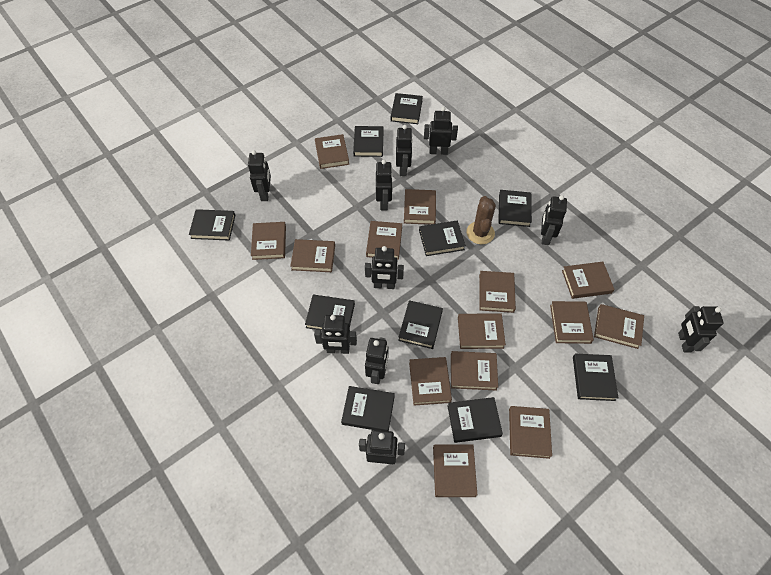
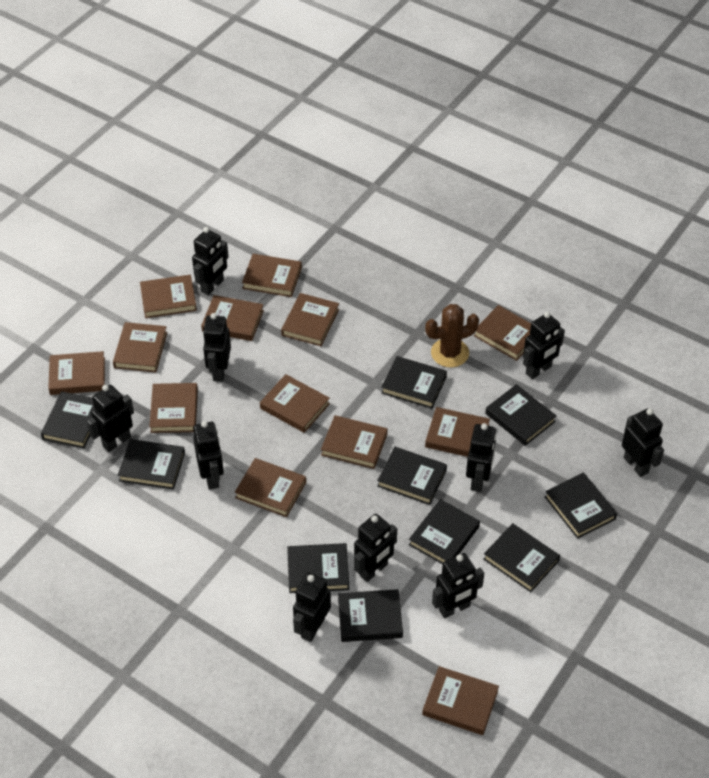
brown book: [251,222,286,260] [290,239,335,272] [315,134,349,169] [366,221,402,260] [404,189,436,225] [409,357,452,406] [433,445,477,497] [451,351,498,391] [458,313,506,349] [479,271,516,313] [509,406,552,459] [550,301,594,344] [562,262,615,299] [594,304,644,349] = 14 -> [48,351,105,395] [113,322,167,372] [140,275,197,318] [150,383,198,433] [201,295,264,341] [235,458,306,517] [242,254,302,297] [260,374,330,433] [281,293,339,346] [321,415,387,469] [422,666,499,735] [425,407,490,457] [474,305,531,361] = 13

